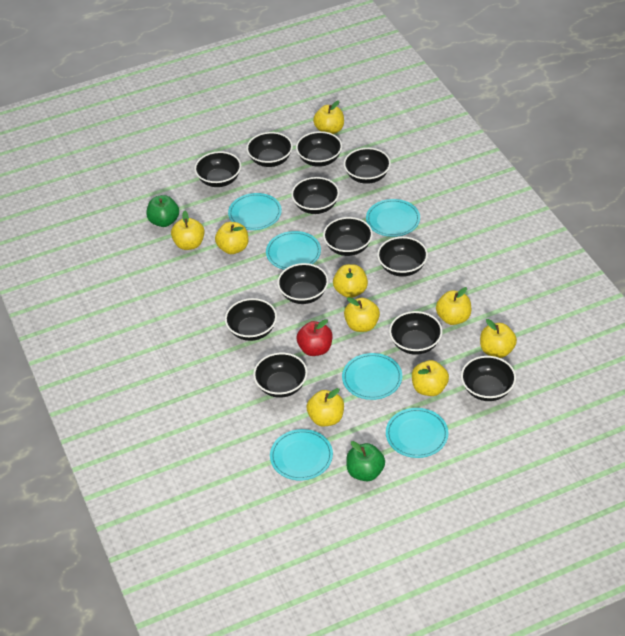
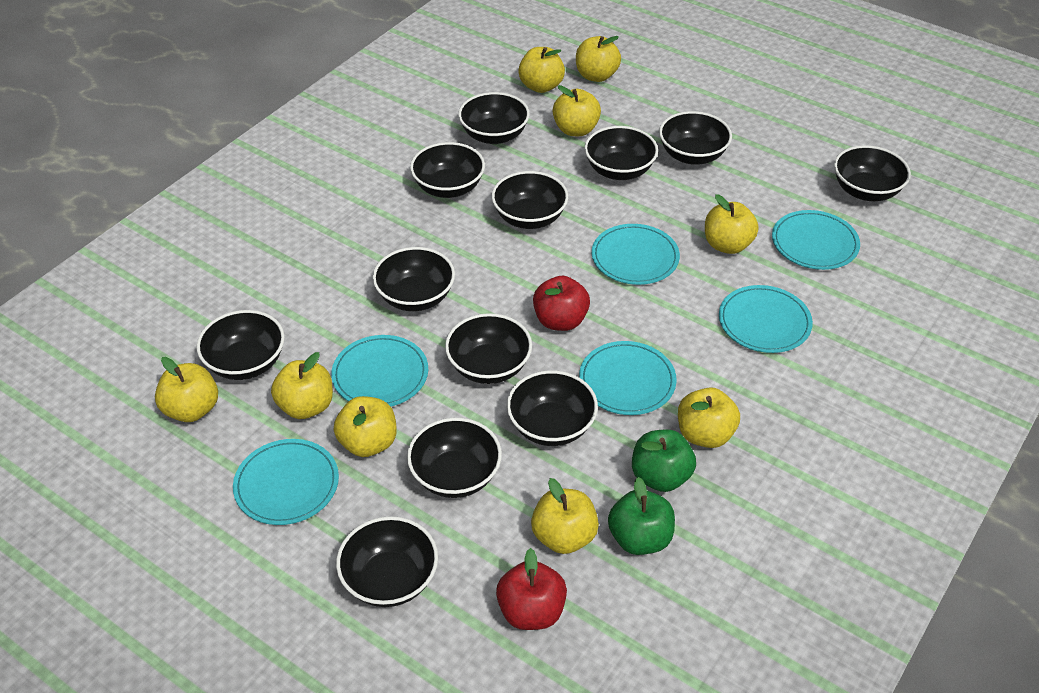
red apple: [297,319,332,356] = 1 -> [496,548,567,630] [533,276,590,331] = 2

